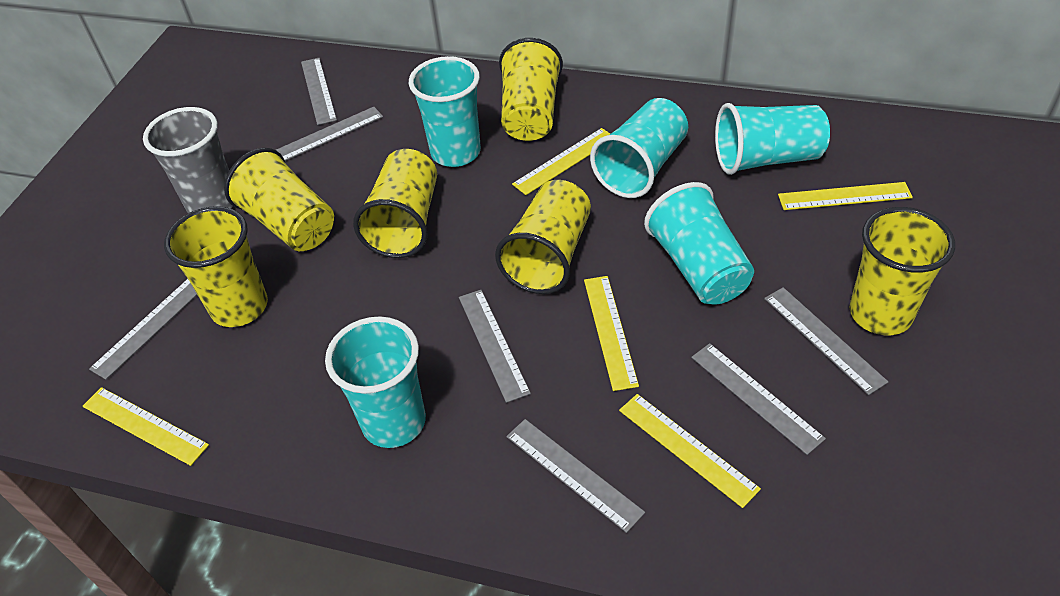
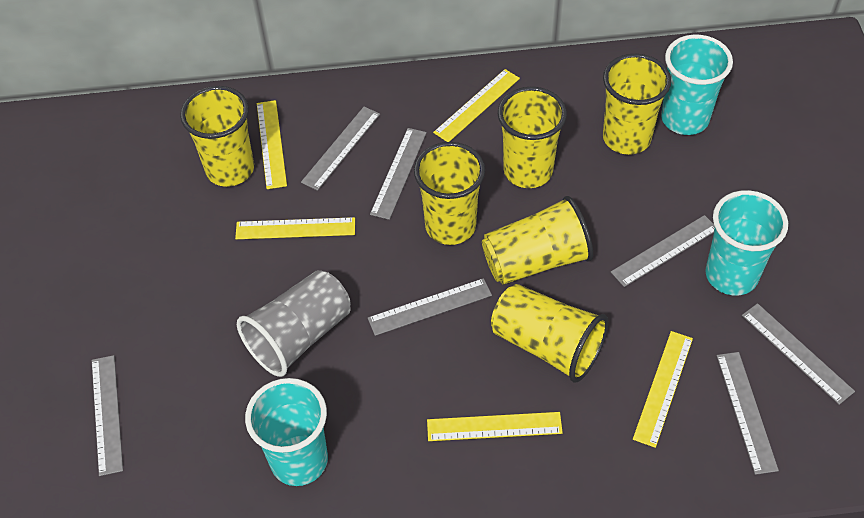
turquoise cup: [325,316,426,448] [409,56,481,167] [590,98,688,198] [644,182,754,305] [715,103,830,175] = 5 -> [245,378,328,486] [661,35,733,135] [706,190,788,296] = 3

